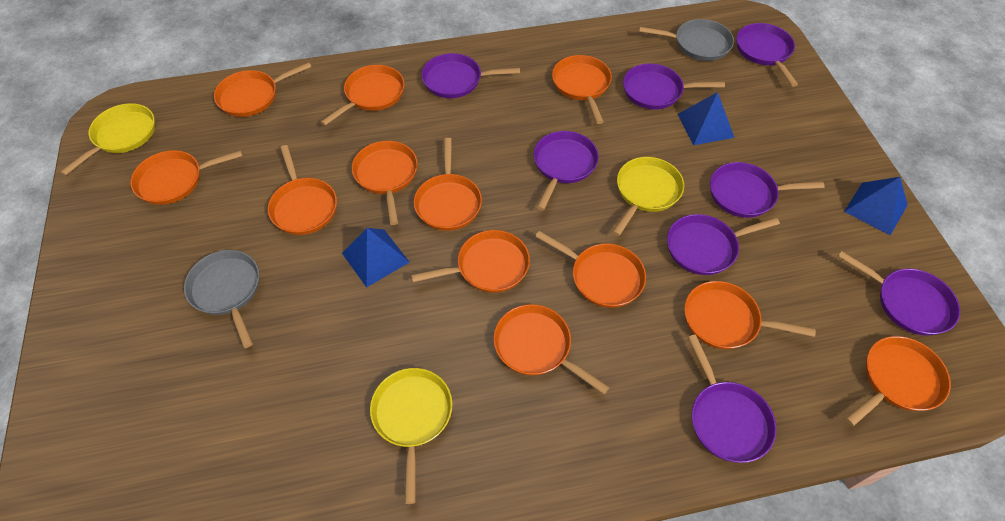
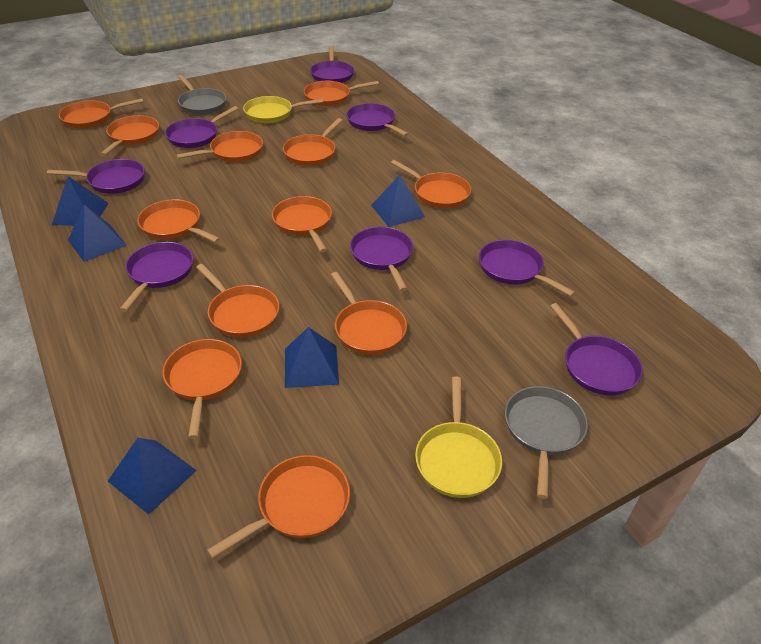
blue pyramid: [342,228,409,287] [678,92,734,145] [844,177,908,235] = 3 -> [52,176,109,226] [68,205,127,262] [108,438,197,515] [285,327,339,388] [371,175,425,227] = 5
yellow pan: [60,103,155,176] [370,368,452,504] [612,157,684,236] = 3 -> [243,96,323,123] [415,377,502,498] = 2

